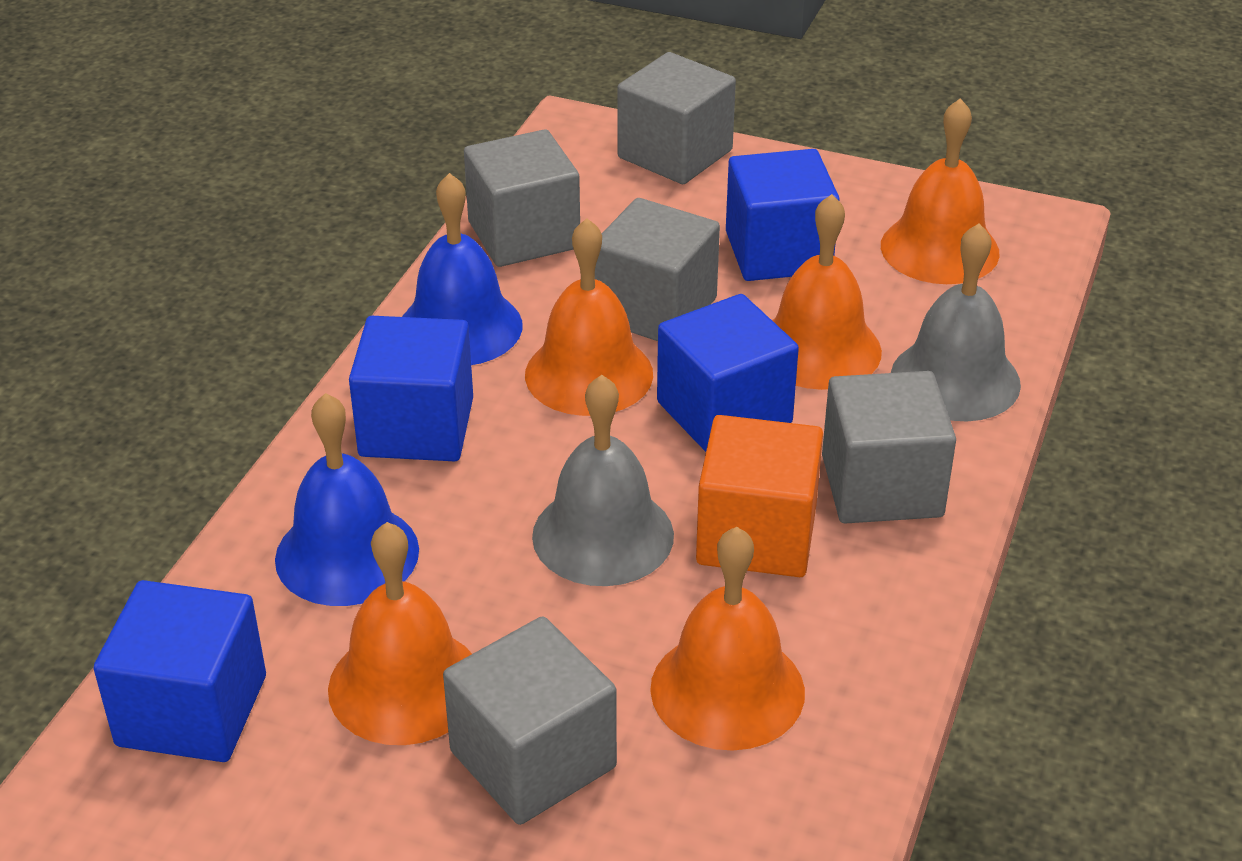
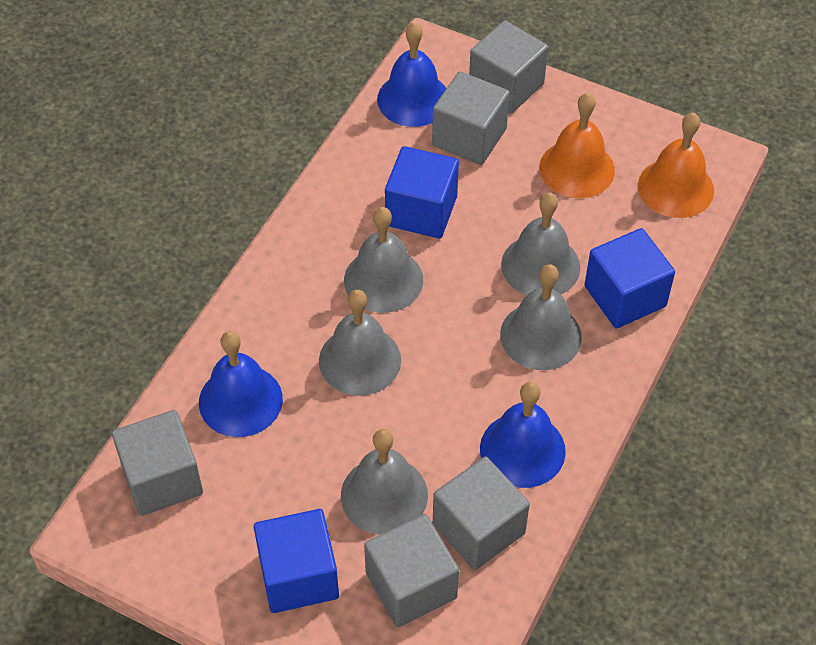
blue bell: [275,393,419,606] [402,173,522,365] = 2 -> [199,331,283,437] [377,22,446,127] [480,382,566,488] = 3
blue cube: [94,580,266,762] [349,316,473,461] [657,294,799,452] [726,149,840,281] = 4 -> [254,509,339,613] [385,146,459,239] [584,228,675,328] = 3
grey bell: [532,375,674,586] [891,223,1021,421] = 2 -> [319,290,401,396] [341,429,428,535] [344,207,423,313] [500,264,582,370] [501,192,580,295] = 5
orange bell: [328,522,472,745] [525,218,653,416] [650,527,805,750] [772,194,882,390] [881,98,1000,284] = 5 -> [539,93,615,198] [638,113,714,218] = 2
orange cube: [696,415,823,577] = 1 -> none = 0

